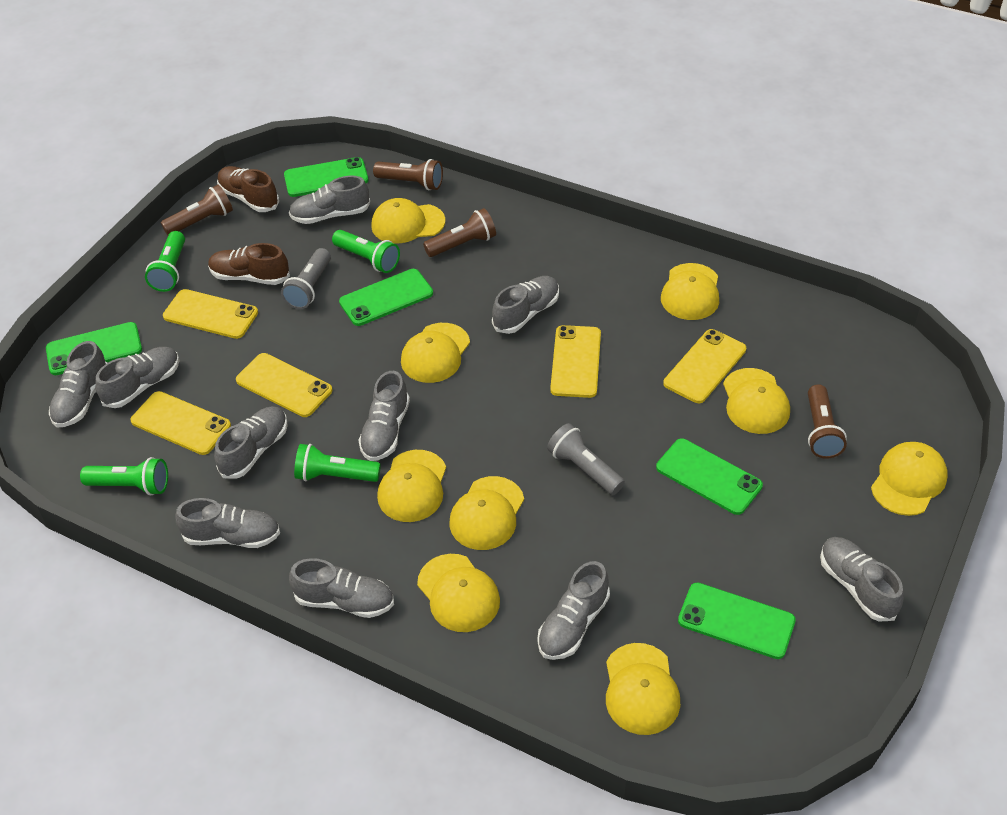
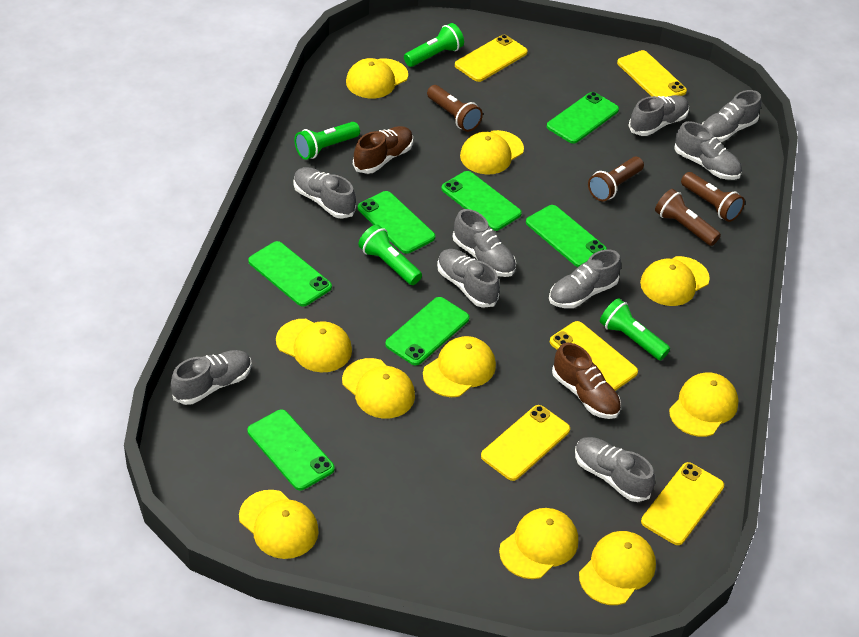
green phone: [46,322,142,375] [284,157,368,197] [339,269,433,326] [656,438,763,515] [678,583,796,659] = 5 -> [248,241,332,307] [248,410,335,490] [358,191,435,254] [385,297,469,365] [441,171,522,231] [526,205,607,267] [547,92,619,144] = 7
grey flashlight: [281,248,331,309] [547,423,625,495] = 2 -> none = 0
grey shoe: [49,341,107,428] [95,347,180,408] [175,498,280,548] [214,406,288,479] [289,176,370,224] [289,558,394,618] [358,371,410,461] [492,276,559,334] [537,561,610,660] [820,537,904,621] = 10 -> [171,350,252,405] [293,167,356,219] [437,249,500,308] [453,209,516,277] [549,249,621,308] [575,437,655,502] [628,95,689,136] [674,121,742,180] [702,90,762,142] = 9
yellow cap: [371,198,445,243] [377,450,446,522] [401,323,470,383] [417,554,500,632] [449,476,524,550] [606,643,680,735] [661,263,719,320] [723,368,790,434] [871,442,948,516] = 9 -> [239,490,319,559] [276,319,352,373] [342,358,415,419] [346,58,408,99] [423,336,496,397] [460,130,524,175] [499,508,578,579] [579,531,656,605] [640,256,710,306] [669,372,739,437] = 10

